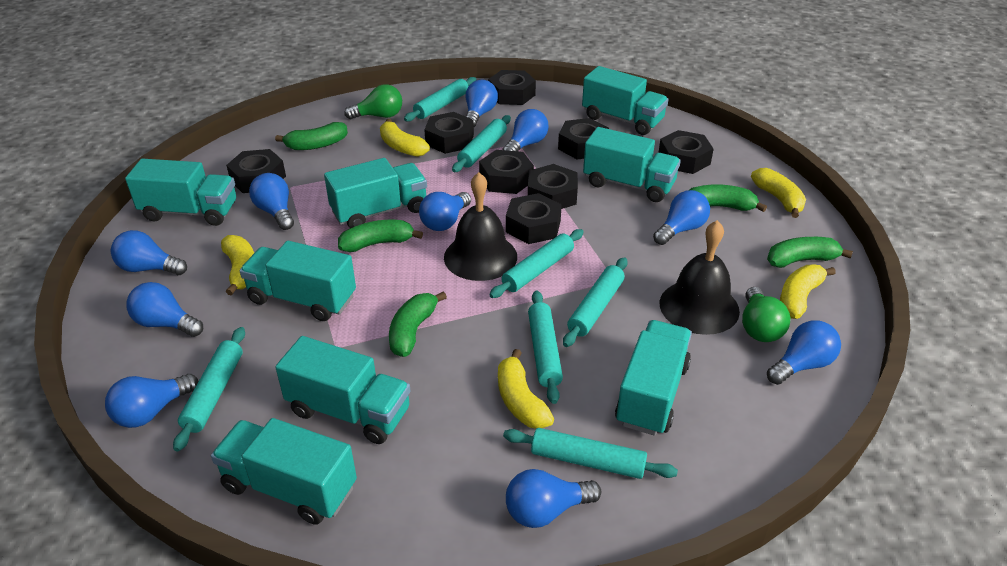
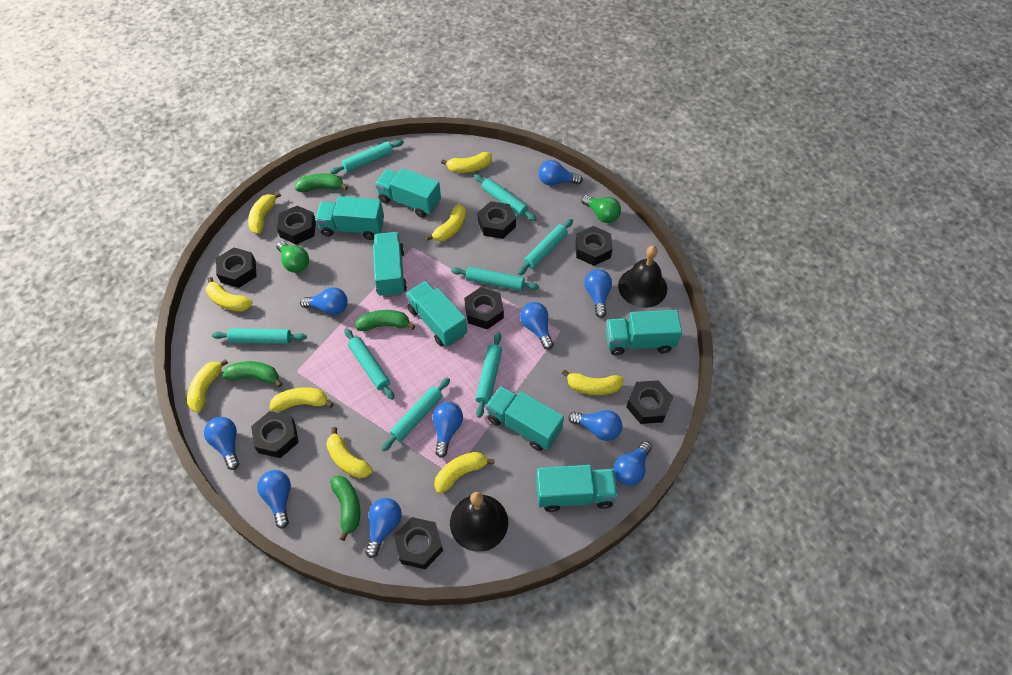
green banana: [275,122,348,150] [338,220,423,252] [389,291,447,357] [690,184,767,212] [767,237,853,268] = 5 -> [222,361,282,387] [295,174,348,192] [330,475,360,541] [356,310,415,331] = 4
turquoise rolling pin: [173,327,245,451] [404,77,476,122] [452,115,511,172] [489,229,584,298] [503,428,678,479] [528,291,563,404] [563,257,628,347] = 7 -> [212,328,307,344] [330,140,404,174] [344,328,394,400] [381,378,450,451] [451,267,539,291] [474,174,536,221] [475,332,502,418] [518,219,573,275] = 8
turquoise truck: [125,159,236,226] [211,418,357,525] [240,241,356,321] [275,336,410,444] [324,158,427,228] [582,66,668,135] [583,127,681,202] [615,320,692,436] = 8 -> [315,196,384,240] [373,232,407,297] [375,168,441,218] [406,281,467,347] [486,386,564,451] [536,465,618,512] [606,310,682,356] = 7
yellow banana: [221,235,254,296] [380,119,430,157] [498,349,554,429] [751,168,806,218] [780,264,836,319] = 5 -> [187,359,228,413] [206,277,253,311] [248,192,281,234] [270,387,333,412] [326,427,373,479] [426,204,466,241] [434,452,495,494] [441,152,492,173] [562,370,624,395] = 9

